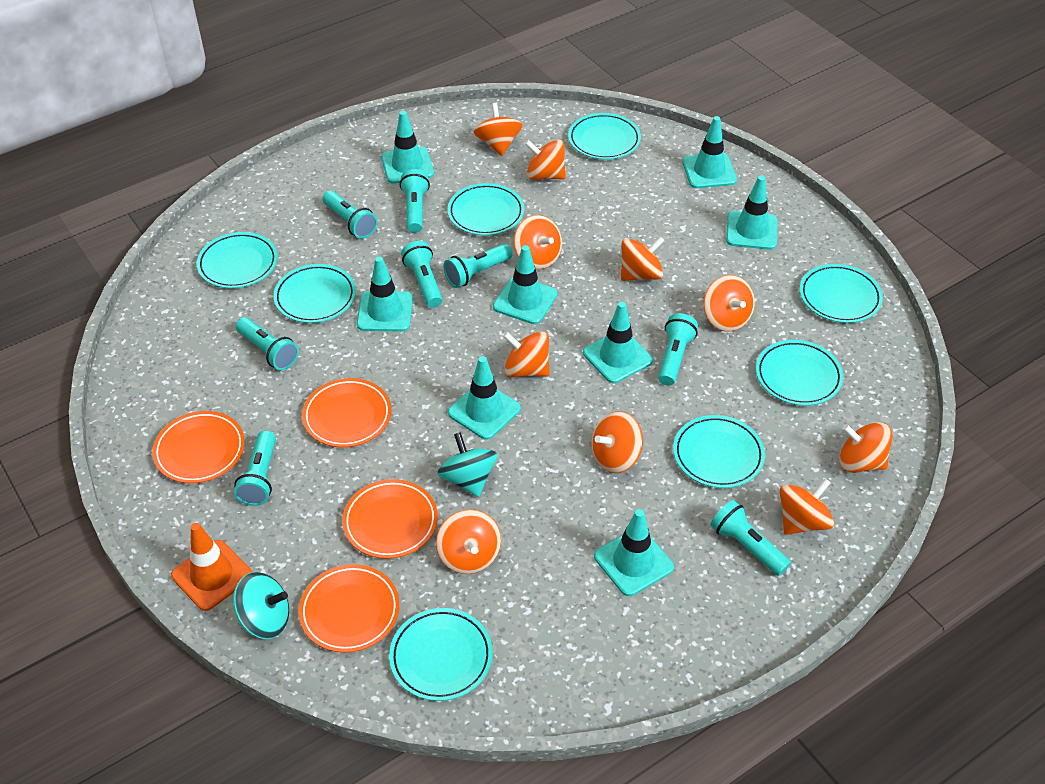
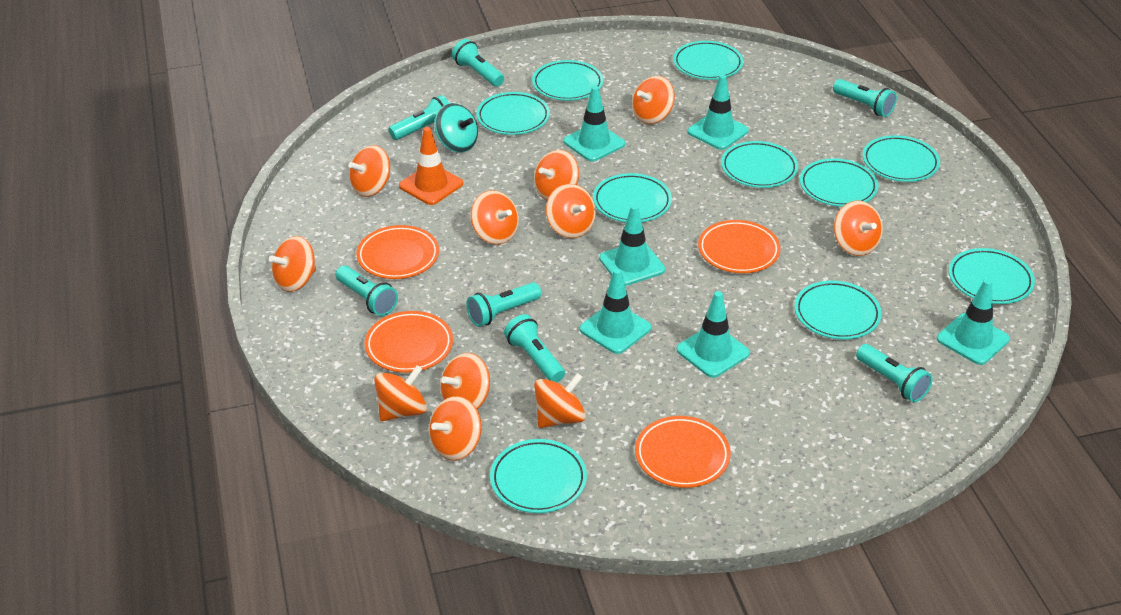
orange spinning top: [436,509,501,574] [474,103,523,156] [503,331,550,378] [514,215,562,269] [525,140,566,180] [592,411,643,473] [621,237,665,281] [703,275,755,332] [780,479,834,535] [839,422,893,473] = 10 -> [269,236,316,292] [348,145,390,197] [374,366,427,421] [429,396,482,460] [440,353,490,409] [471,190,519,245] [534,150,579,201] [534,373,586,428] [546,184,596,238] [632,76,675,124] [834,201,883,256] = 11
turquoise flashlight: [234,431,276,506] [236,317,299,370] [323,191,377,239] [400,169,430,233] [401,241,442,308] [444,244,513,288] [658,313,698,386] [710,500,791,576] = 8 -> [335,265,398,316] [389,95,449,140] [452,39,504,87] [466,282,541,327] [504,314,565,382] [833,79,897,117] [856,344,933,402] = 7
turquoise plate: [197,232,278,288] [273,264,356,323] [389,608,493,701] [447,183,524,236] [568,113,641,160] [673,415,765,488] [756,340,843,406] [800,264,883,323] = 8 -> [476,92,550,135] [490,439,587,513] [532,60,603,101] [593,173,672,222] [673,41,743,80] [721,141,798,188] [794,281,882,340] [800,158,878,207] [863,135,940,182] [949,248,1035,304] = 10
turquoise spinning top: [233,572,289,639] [438,432,497,497] = 2 -> [434,103,478,153] = 1
turquoise traffic cone: [357,256,413,332] [381,111,434,184] [448,356,521,440] [493,245,557,324] [583,302,653,383] [594,509,674,596] [682,116,737,188] [726,175,778,250] = 8 -> [563,86,625,162] [580,268,651,354] [599,205,665,286] [676,291,750,378] [687,75,749,150] [937,279,1010,365] = 6

